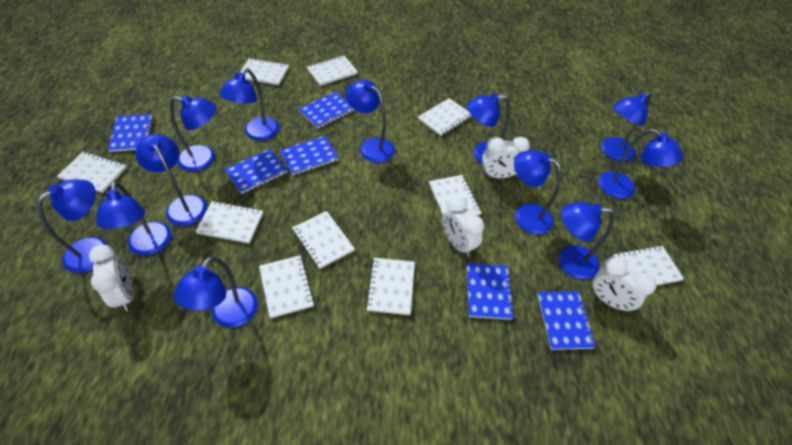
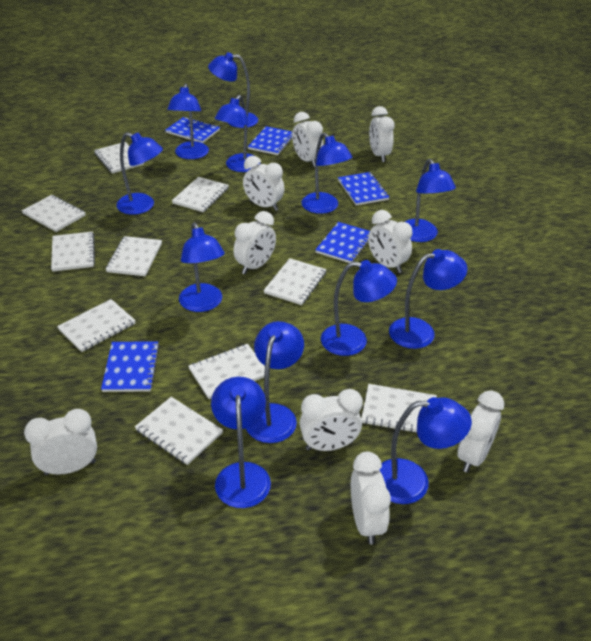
blue notebook: [108,114,154,152] [224,149,287,194] [280,136,338,175] [299,91,354,129] [467,263,514,320] [537,291,596,350] = 6 -> [101,341,160,392] [166,117,220,143] [248,126,292,155] [315,222,370,263] [338,172,389,206] = 5
white clock: [89,245,134,311] [442,196,484,257] [482,137,530,178] [591,256,656,312] = 4 -> [24,409,97,475] [233,211,276,274] [243,156,284,211] [292,112,324,167] [300,389,363,451] [351,452,391,545] [368,210,413,273] [369,106,395,162] [457,390,504,473] = 9

